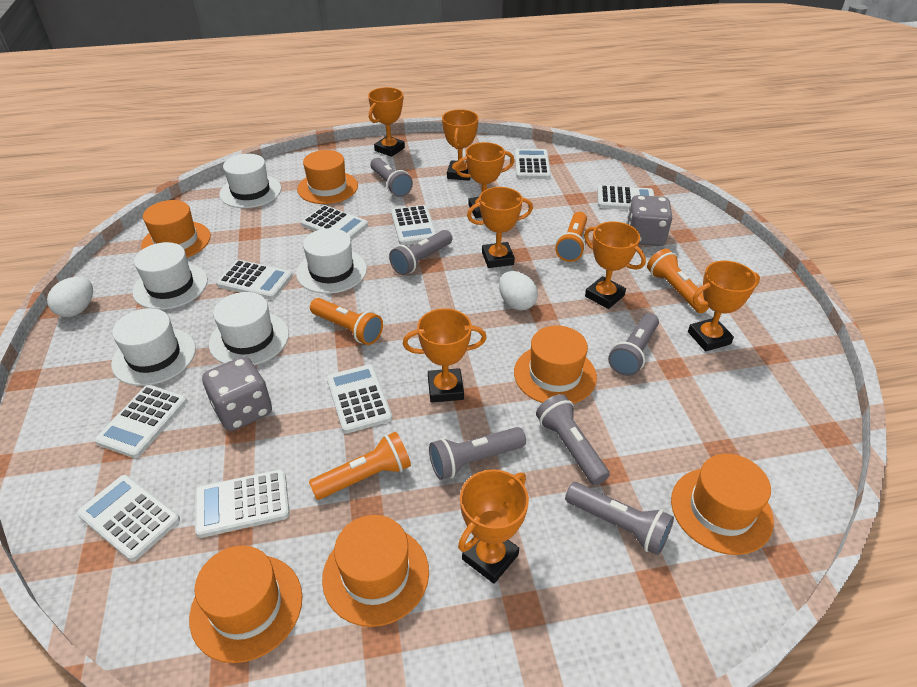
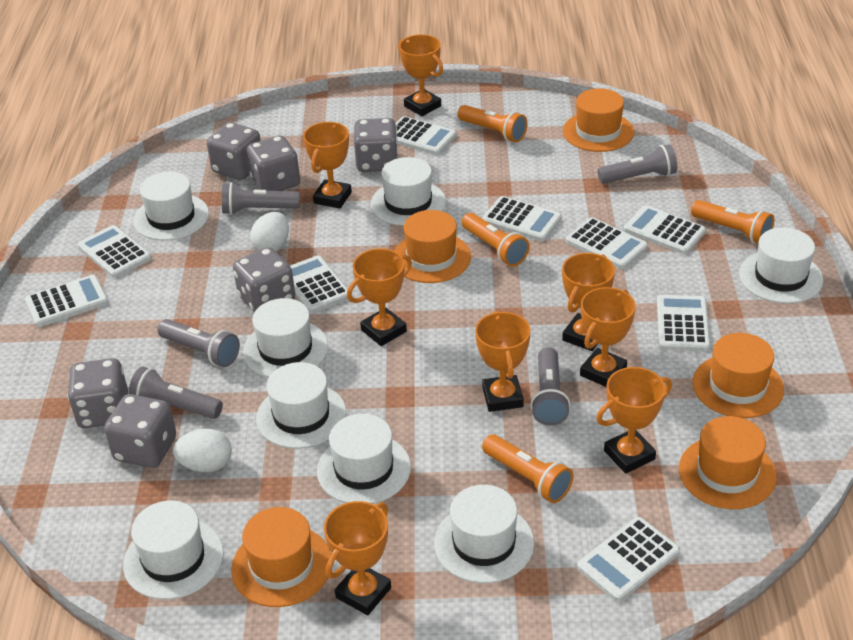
grey dice: [202,356,272,431] [626,195,672,246] = 2 -> [67,358,128,428] [104,394,176,468] [207,122,261,180] [233,247,295,313] [247,135,300,191] [354,118,398,172] = 6
grey flashlight: [370,158,413,197] [389,230,452,275] [429,427,526,480] [536,394,610,485] [565,482,674,555] [608,313,659,376] = 6 -> [129,367,223,419] [157,319,240,367] [222,182,300,215] [530,347,570,425] [598,144,677,184] = 5
orange hat: [141,200,211,258] [189,545,302,663] [297,150,358,204] [322,515,429,627] [514,325,597,404] [671,454,774,555] = 6 -> [231,507,331,607] [394,210,471,283] [563,88,634,152] [679,416,777,509] [693,333,784,418] = 5
white hat: [111,308,196,386] [132,242,208,310] [209,292,289,365] [219,154,281,208] [296,228,367,294] = 5 -> [123,501,224,600] [133,172,209,241] [243,298,328,378] [256,362,346,449] [317,414,411,504] [371,157,446,226] [434,485,534,583] [739,227,823,304] = 8

